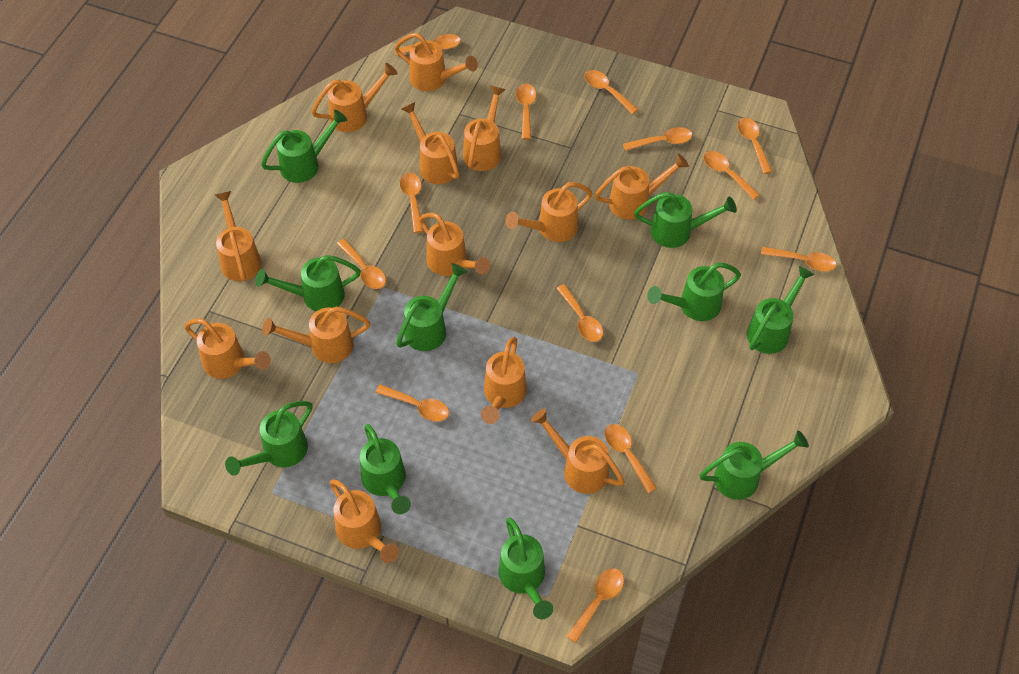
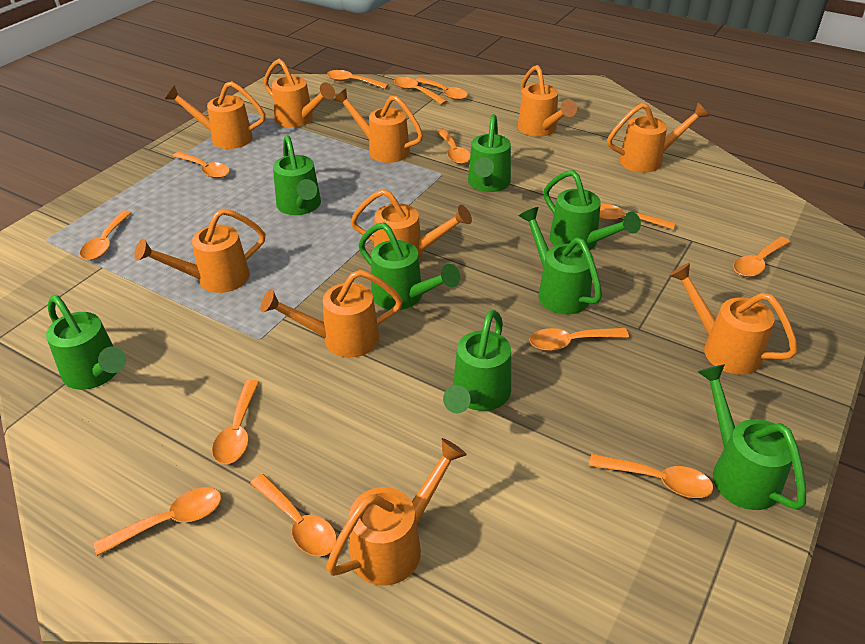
green watering can: [225,401,313,476] [255,255,361,311] [261,110,347,183] [360,424,411,514] [396,263,467,351] [499,518,553,619] [634,192,737,248] [647,263,741,321] [699,431,809,500] [747,266,815,354] = 10 -> [46,295,126,390] [273,135,321,215] [359,223,460,310] [443,310,511,413] [468,114,511,192] [519,207,602,314] [543,170,641,250] [697,364,806,510] = 8
orange watering can: [184,318,271,379] [215,191,262,281] [262,307,370,363] [311,63,398,132] [330,479,399,563] [394,33,478,91] [401,102,459,184] [419,213,490,276] [463,86,506,171] [481,337,527,424] [505,182,592,242] [531,409,625,494] [594,154,689,219] = 13 -> [134,208,265,293] [165,81,266,149] [260,270,403,357] [264,59,335,128] [326,438,467,585] [333,89,423,163] [350,189,472,261] [518,65,577,137] [607,103,709,173] [669,263,798,374] = 10

